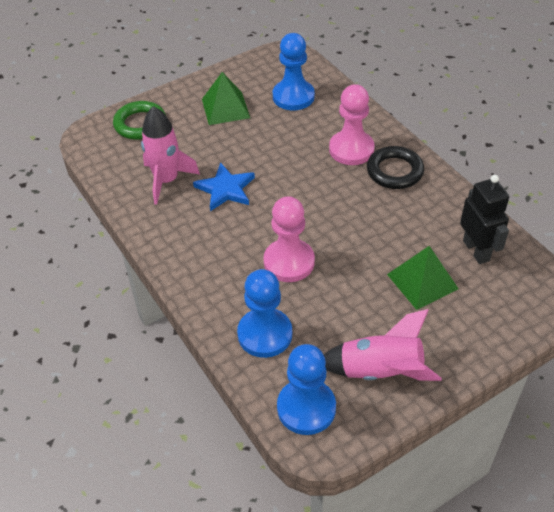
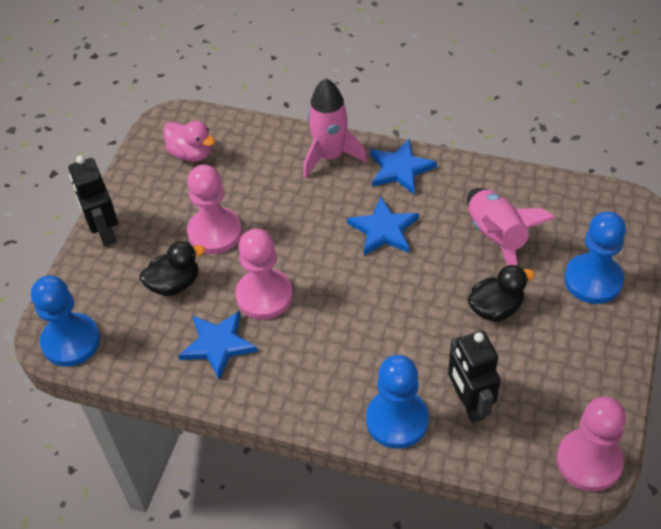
black duck: none = 0 -> [139,241,205,296] [468,265,535,322] = 2
black ring: [367,146,424,189] = 1 -> none = 0
black robot: [460,175,509,264] = 1 -> [69,155,118,247] [448,330,501,423] = 2
blue star: [193,163,255,211] = 1 -> [178,311,258,380] [347,197,419,256] [370,139,437,194] = 3
green pyramid: [202,72,250,125] [387,246,459,310] = 2 -> none = 0
green ring: [113,101,166,140] = 1 -> none = 0
pink duck: none = 0 -> [163,121,215,162] = 1
pink pawn: [264,196,315,282] [329,84,375,165] = 2 -> [187,165,242,254] [235,228,293,320] [557,397,626,492] = 3

